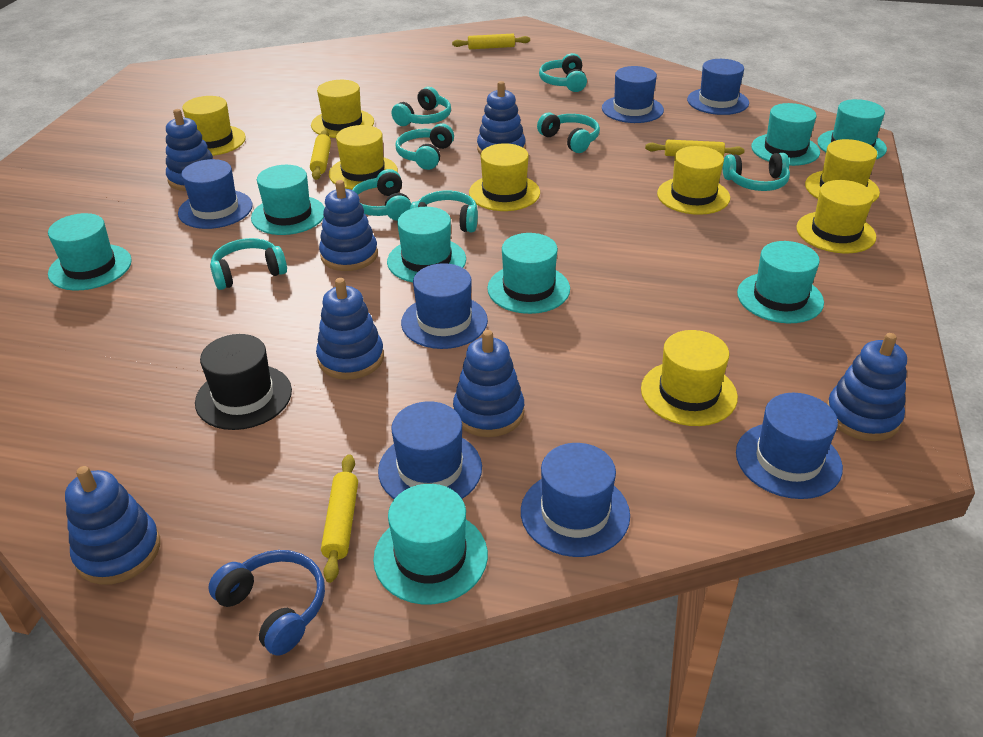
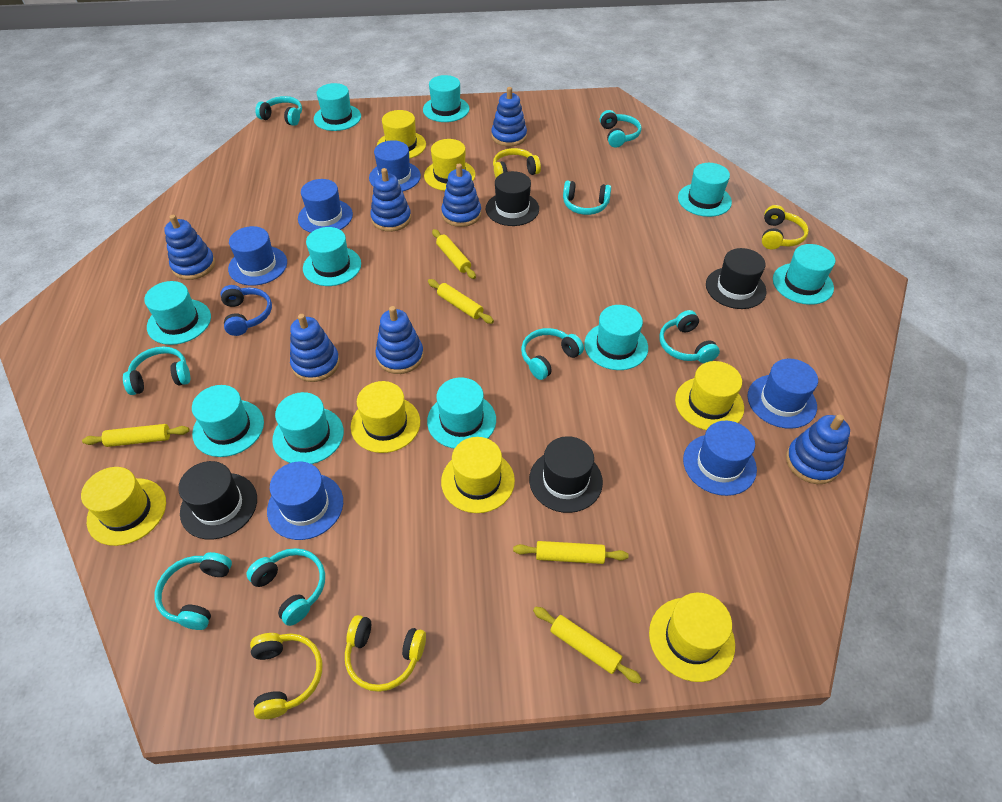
black hat: [195,334,292,430] = 1 -> [178,461,257,540] [486,171,539,226] [529,436,603,513] [706,248,767,309] = 4
blue hat: [178,159,252,229] [378,401,482,499] [401,263,488,349] [521,443,630,557] [602,66,664,123] [687,59,749,115] [736,393,843,499] = 7 -> [228,226,287,286] [267,462,343,540] [298,179,353,233] [369,140,421,192] [683,421,757,496] [748,359,818,429] = 6
turquoise hat: [48,213,132,291] [251,165,325,235] [373,484,488,604] [387,207,466,282] [487,233,570,314] [737,241,824,323] [751,103,820,166] [817,99,887,159] = 8 -> [144,281,211,345] [192,385,264,457] [272,392,344,464] [303,227,361,286] [314,83,361,131] [423,75,469,122] [427,378,496,449] [584,305,648,370] [678,163,732,217] [773,244,835,305] = 10
yellow hat: [182,96,246,156] [311,80,374,138] [329,125,398,190] [469,143,540,211] [641,330,738,426] [657,146,730,215] [796,180,876,253] [805,139,880,203] = 8 -> [81,467,166,546] [351,381,420,453] [377,110,426,159] [424,139,475,191] [441,437,515,513] [649,593,735,682] [675,361,744,430] = 7
yellow headphones: none = 0 -> [250,633,322,719] [345,615,426,692] [493,148,541,178] [762,205,809,249] = 4
yellow rolling pin: [310,130,331,180] [321,454,358,583] [452,34,530,49] [645,140,745,157] = 4 -> [82,424,190,447] [428,279,494,324] [432,229,476,279] [513,541,628,564] [533,607,642,684] = 5

